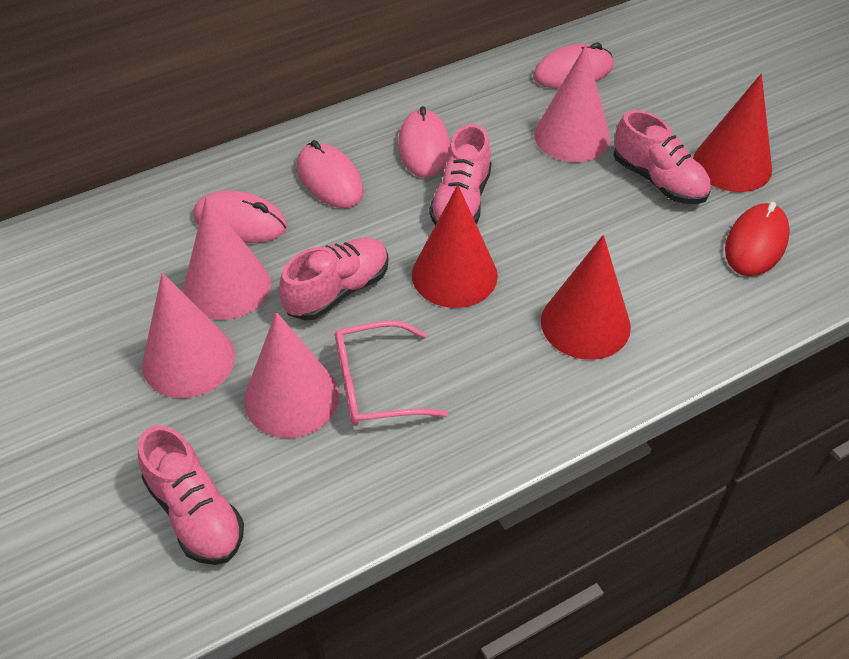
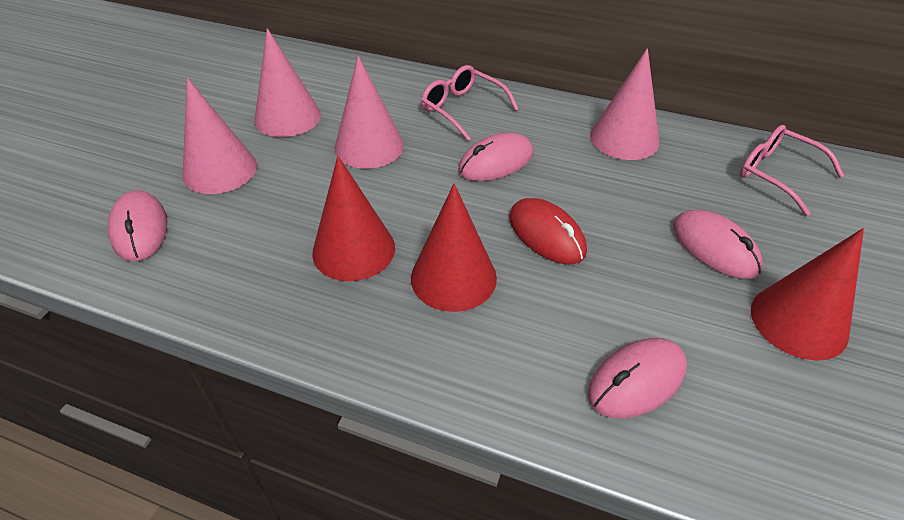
pink glasses: [335,320,448,426] = 1 -> [421,65,519,141] [740,125,844,216] = 2
pink shoe: [138,426,244,565] [279,237,388,320] [429,124,492,225] [613,110,711,204] = 4 -> none = 0

